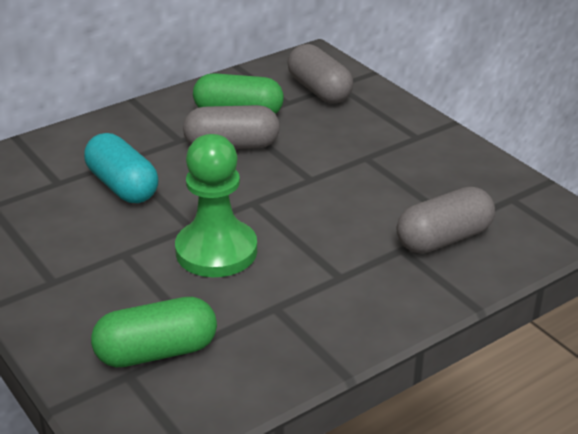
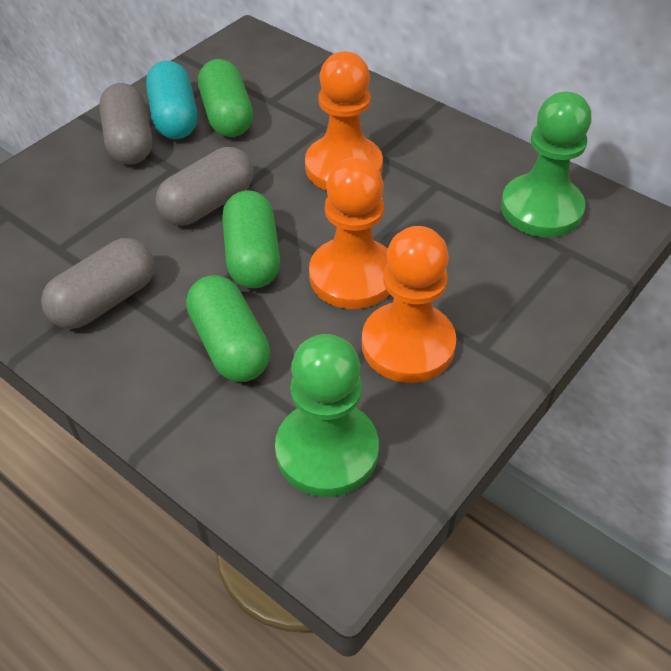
green capsule: [91,297,217,367] [193,73,284,114] = 2 -> [186,275,270,382] [198,59,253,137] [222,191,280,288] = 3
green pawn: [175,134,257,277] = 1 -> [275,334,379,497] [501,92,592,237] = 2
orange pawn: none = 0 -> [305,51,383,191] [309,157,390,309] [362,226,456,383] = 3

